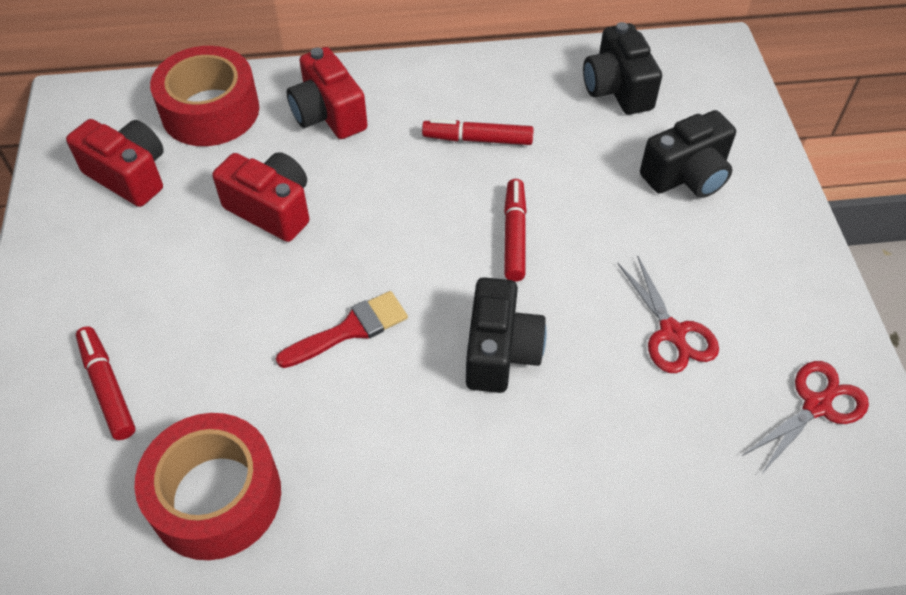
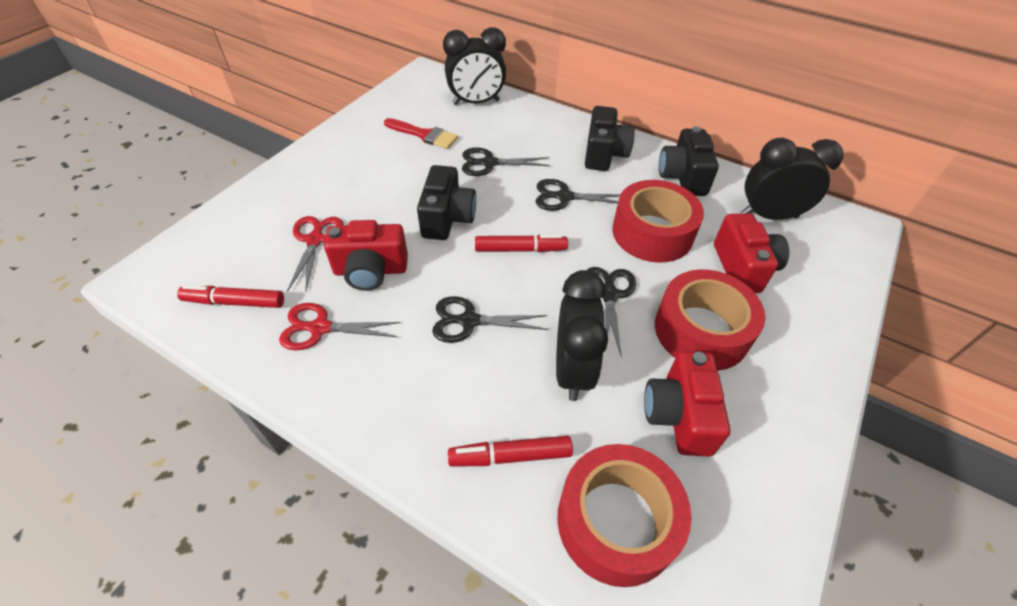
black clock: none = 0 -> [443,27,506,105] [556,270,608,401] [741,138,843,220] = 3
black scissors: none = 0 -> [432,296,548,343] [462,147,550,176] [536,179,620,211] [587,267,636,358] = 4
red tape: [134,413,281,560] [150,46,259,146] = 2 -> [557,444,691,587] [612,180,704,263] [655,269,765,371] = 3

